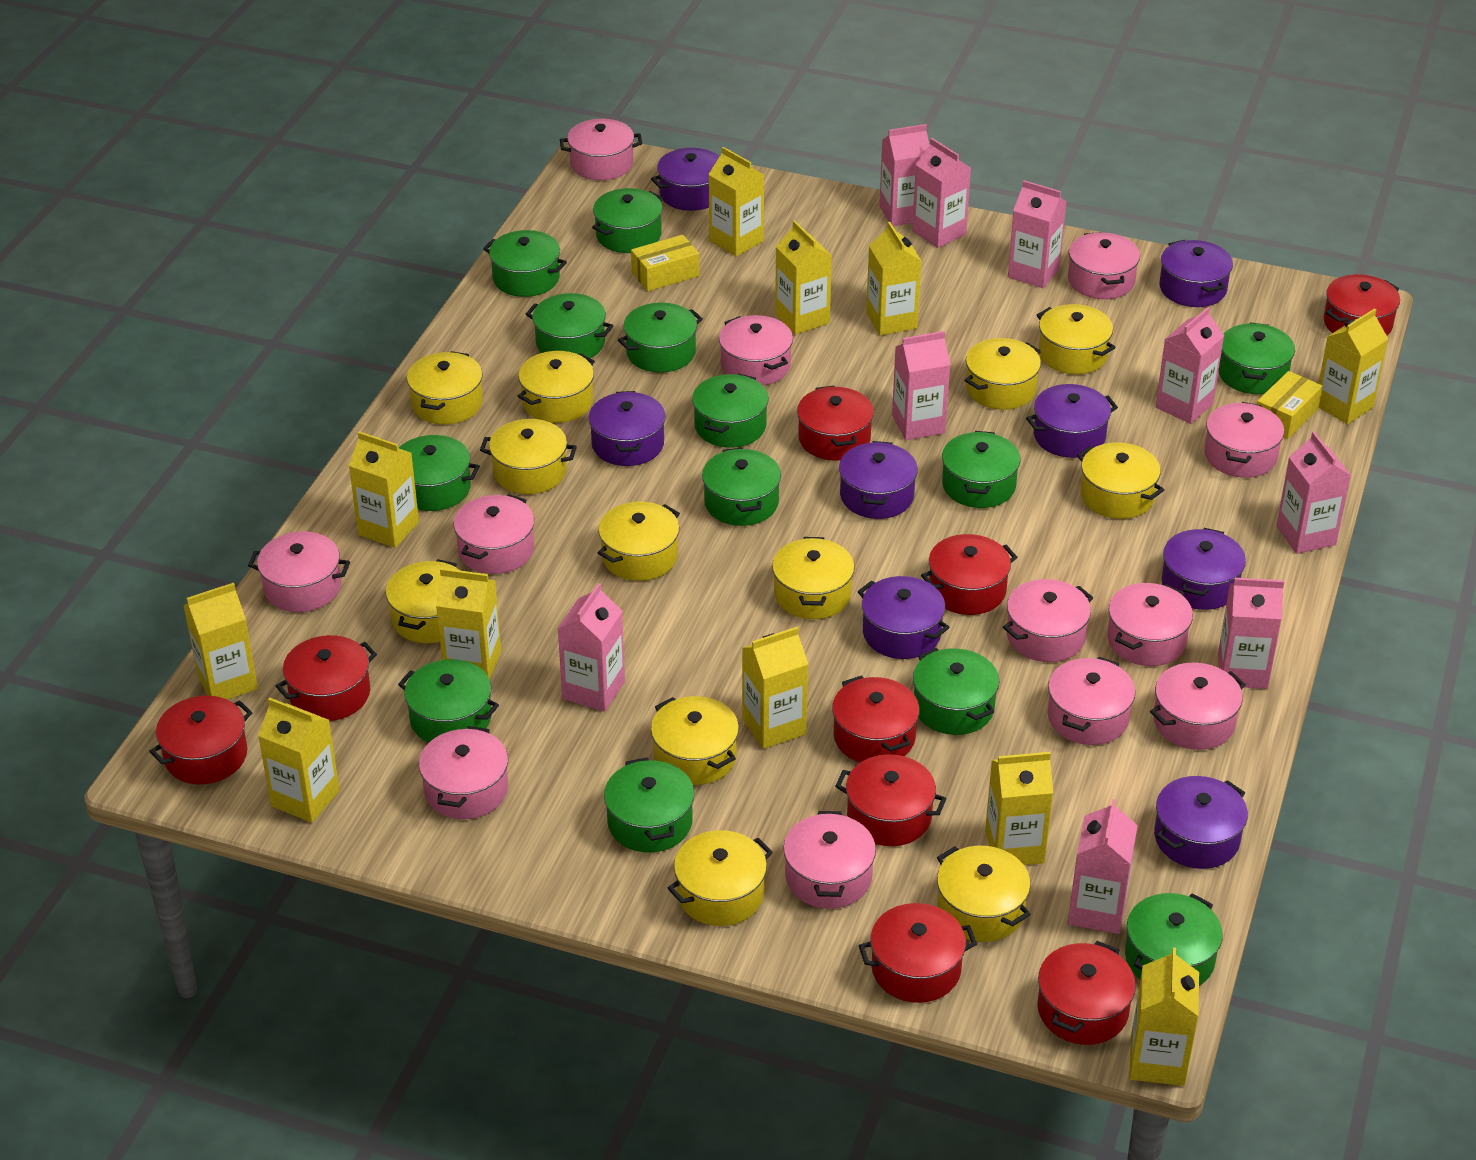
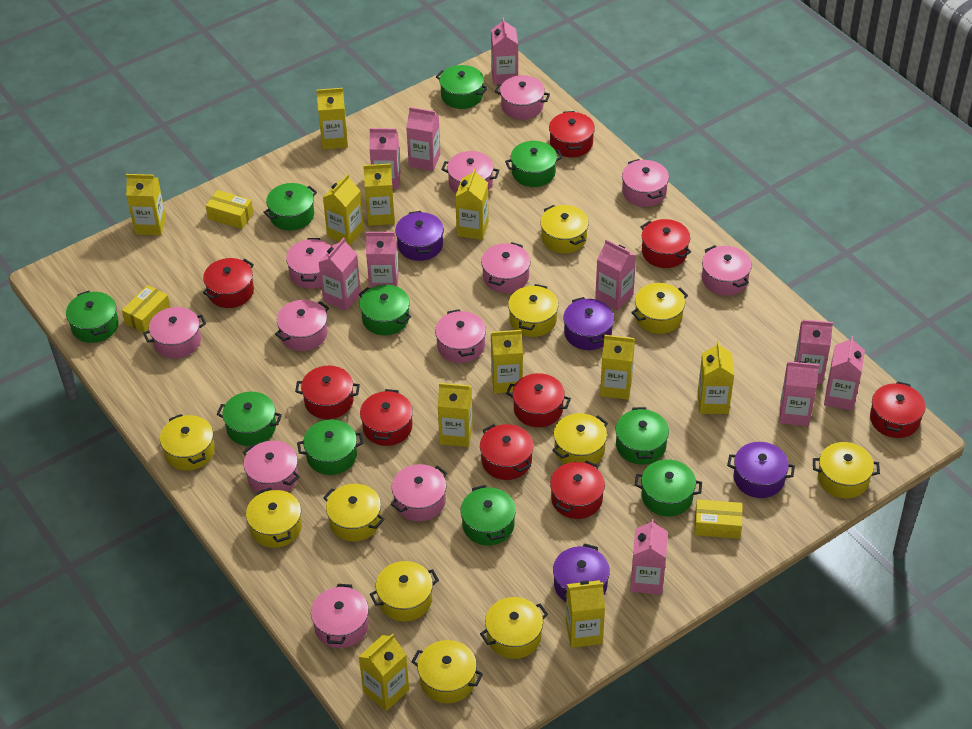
green pot: [398,659,499,743] [399,435,480,511] [483,230,567,297] [526,293,613,358] [592,188,663,253] [604,757,694,853] [618,303,703,373] [692,374,769,448] [702,448,781,526] [913,648,999,735] [942,431,1021,508] [1125,893,1223,986] [1218,322,1295,394] = 13 -> [66,291,119,343] [217,392,282,446] [263,183,317,231] [297,419,363,475] [359,284,411,335] [436,65,488,109] [460,485,516,545] [505,141,563,187] [616,407,669,465] [635,459,702,517] = 10
pink carton: [558,583,625,712] [879,124,930,226] [892,331,951,440] [912,138,971,248] [1008,180,1066,288] [1068,799,1138,934] [1156,307,1224,424] [1218,578,1284,689] [1276,432,1351,554] = 9 -> [318,238,361,311] [366,232,399,288] [369,128,401,189] [406,107,440,171] [491,17,518,85] [595,239,636,310] [630,519,668,595] [779,361,819,426] [794,319,833,384] [824,336,865,410] = 10
purple pot: [588,391,666,466] [651,148,720,211] [839,441,918,519] [858,576,950,659] [1026,384,1118,458] [1154,776,1248,869] [1159,240,1233,307] [1161,528,1246,610] = 8 -> [395,211,444,261] [553,543,610,602] [563,297,614,350] [727,442,795,498] = 4
yellow box: [631,235,700,291] [1257,371,1323,439] = 2 -> [122,285,170,332] [206,190,253,229] [694,499,743,539] = 3
yellow pot: [386,559,459,643] [407,351,483,424] [480,419,577,494] [518,351,595,423] [598,502,680,581] [651,696,739,785] [668,830,773,926] [772,537,855,619] [937,846,1031,942] [965,338,1041,410] [1037,304,1116,374] [1077,442,1164,519] = 12 -> [160,414,215,471] [246,488,302,548] [323,484,385,541] [370,561,439,622] [412,640,483,703] [480,597,548,659] [508,284,558,337] [540,205,589,253] [552,413,608,464] [631,283,688,334] [813,442,880,499] = 11

